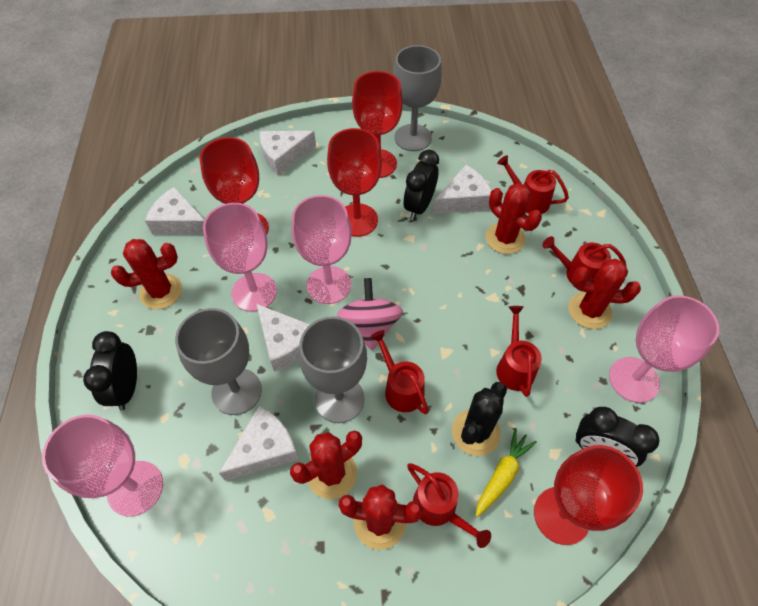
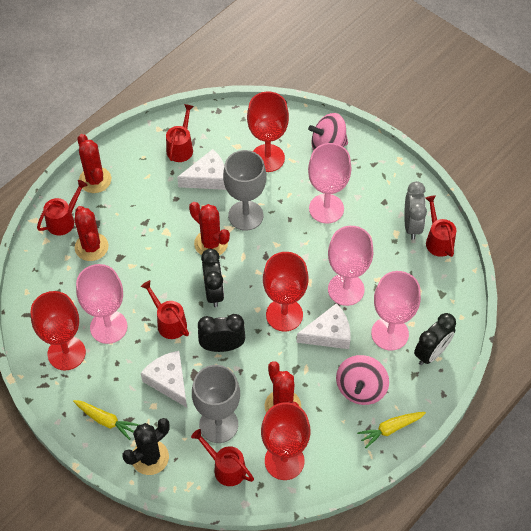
grey clock: none = 0 -> [404,181,427,240] = 1
grey goblet: [175,308,262,415] [299,316,367,423] [393,45,442,151] = 3 -> [192,365,240,443] [223,150,266,231] = 2
pink spinning top: [337,278,403,350] = 1 -> [308,113,348,151] [336,355,389,405] = 2
red cactus: [111,239,182,309] [290,430,362,499] [338,485,423,550] [486,183,542,254] [568,259,641,329] = 5 -> [74,206,109,261] [77,134,111,193] [189,202,230,256] [265,361,301,412] = 4
white cheese: [145,187,204,235] [219,406,299,481] [256,304,310,372] [260,131,316,175] [433,165,492,214] = 5 -> [141,351,187,407] [177,149,226,190] [297,303,351,349] = 3
yellow carrot: [475,428,537,517] = 1 -> [73,400,139,440] [357,412,426,448] = 2

